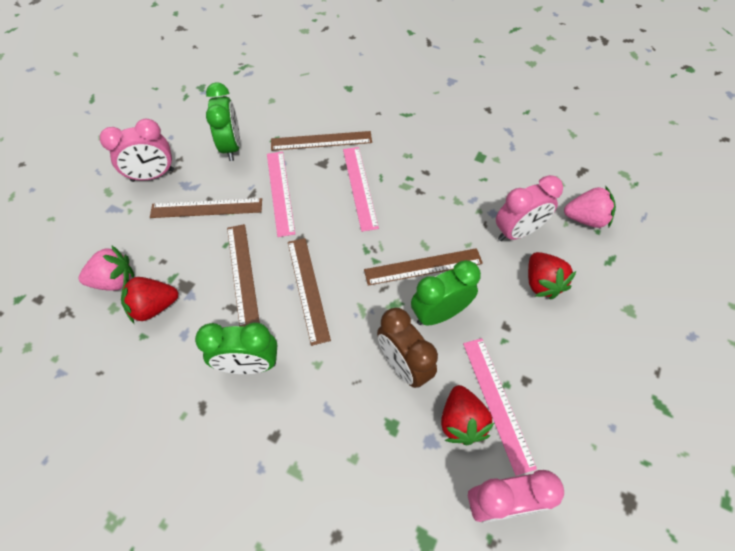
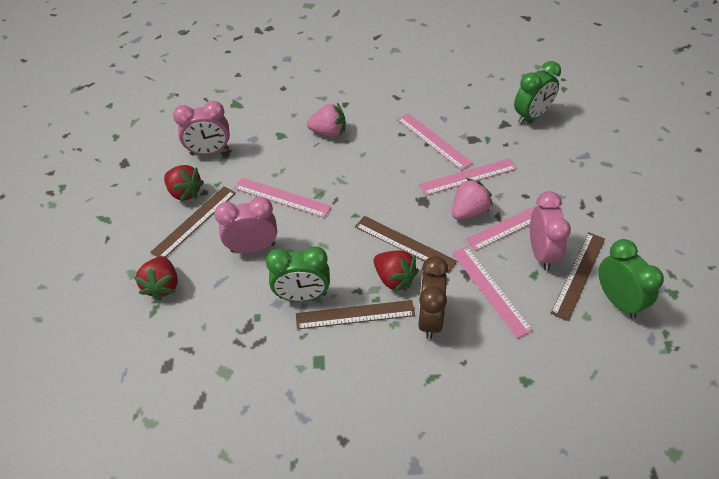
brown ruler: [150,198,262,218] [227,224,260,327] [271,131,372,151] [288,238,331,346] [364,248,483,286] = 5 -> [150,186,236,257] [296,300,415,330] [355,216,457,273] [550,232,605,321] = 4
pink ruler: [267,151,295,237] [343,147,379,232] [463,338,537,476] = 3 -> [234,178,332,218] [397,113,473,171] [419,158,517,196] [452,246,533,339] [466,205,562,251] = 5

